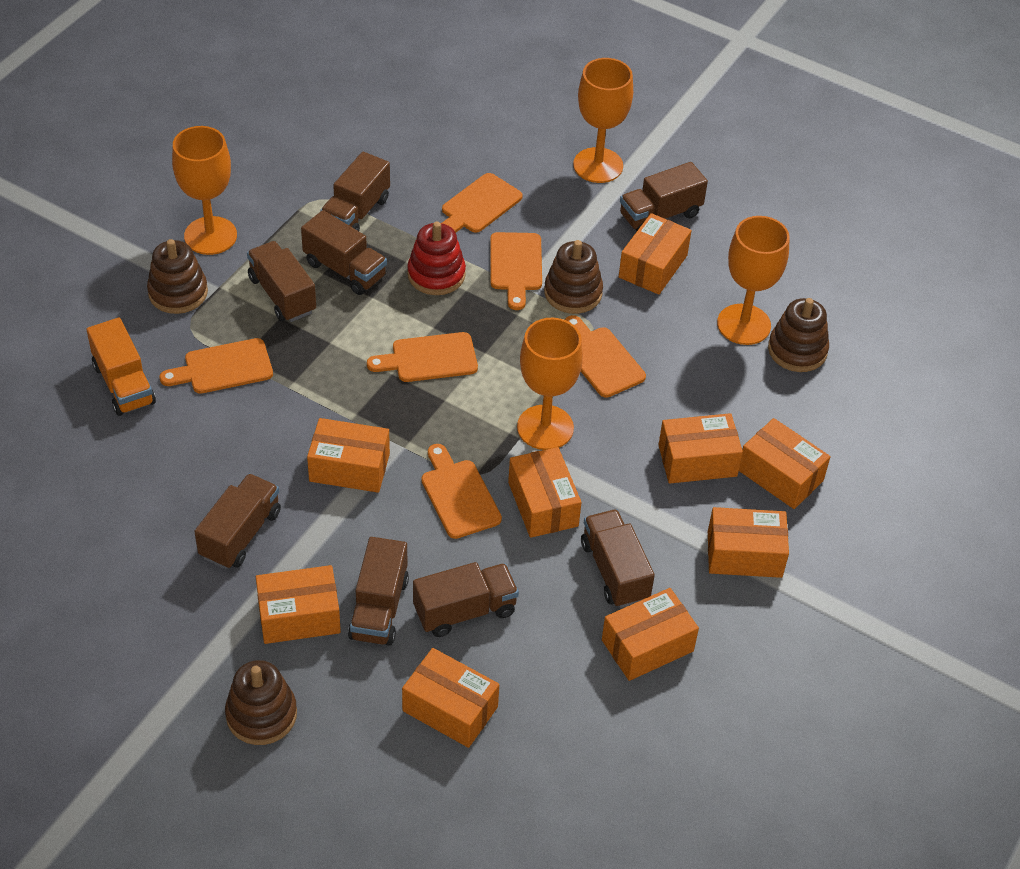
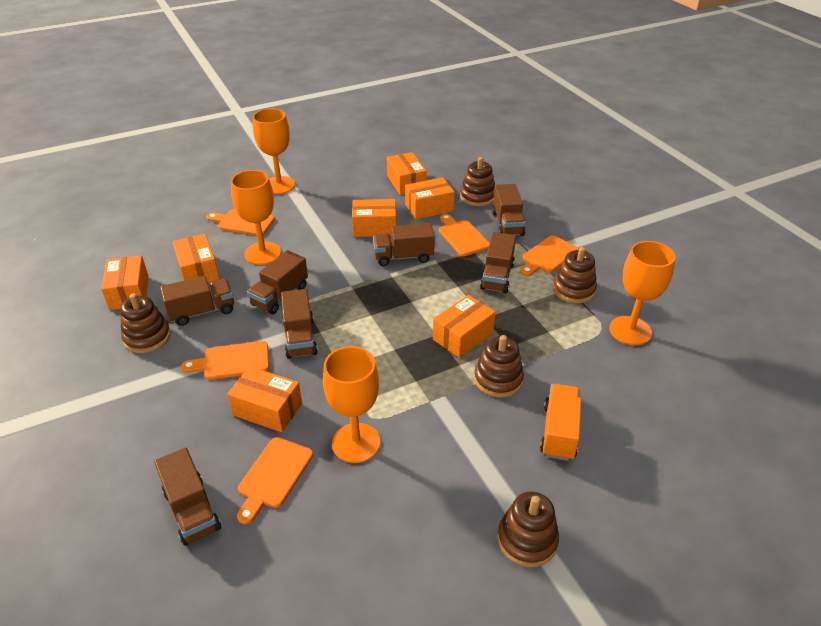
brown stacking toy: [147,239,208,314] [225,660,297,745] [544,240,603,314] [768,298,829,372] = 4 -> [120,294,171,353] [460,157,495,206] [474,335,524,398] [497,492,559,567] [553,247,597,303] = 5
brown truck: [194,474,281,569] [247,241,316,322] [301,210,387,295] [320,152,390,231] [348,537,409,646] [413,562,519,637] [581,509,655,608] [620,162,708,232] = 8 -> [154,448,221,546] [160,276,234,326] [247,250,308,314] [281,289,318,359] [373,223,435,266] [480,232,516,293] [492,184,526,236] = 7
orange box: [256,565,341,644] [307,418,390,493] [402,648,499,748] [508,447,582,538] [602,588,699,681] [619,213,692,295] [659,413,743,484] [708,507,789,578] [739,418,830,509] = 9 -> [101,255,148,310] [173,234,219,282] [227,366,302,432] [352,199,396,237] [387,152,427,195] [405,177,455,220] [433,295,496,358] = 7
orange cutting board: [160,338,273,394] [367,332,478,382] [421,444,502,539] [442,173,523,233] [490,232,542,310] [565,315,646,398] = 6 -> [181,341,269,380] [207,209,275,235] [237,437,313,524] [439,214,490,256] [520,235,579,276] = 5
red stacking toy: [407,222,466,295] = 1 -> none = 0

